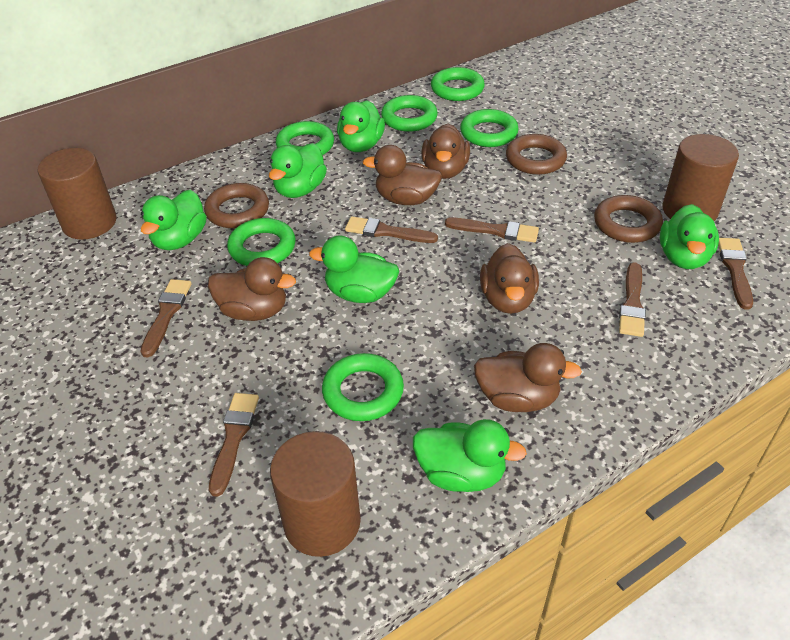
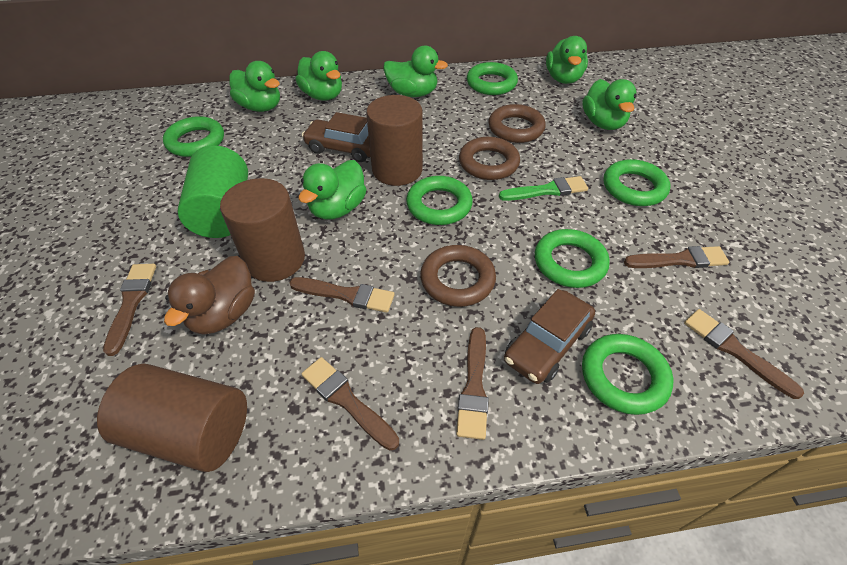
brown car: none = 0 -> [302,112,371,162] [504,289,595,384] = 2
brown duck: [208,257,296,321] [362,145,442,205] [421,124,470,179] [474,343,582,412] [480,243,539,314] = 5 -> [164,256,255,335] = 1
green brush: none = 0 -> [499,176,588,201] = 1
green cylinder: none = 0 -> [177,145,248,238] = 1

